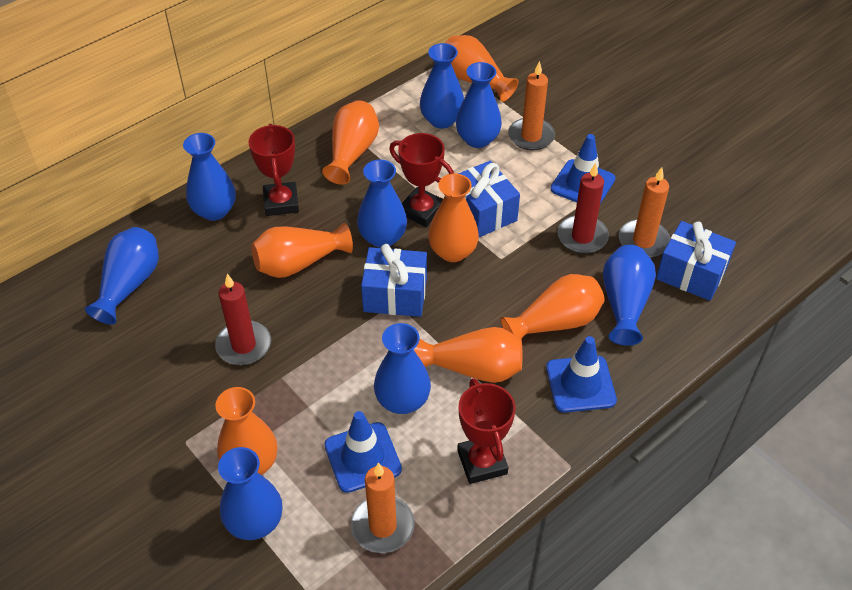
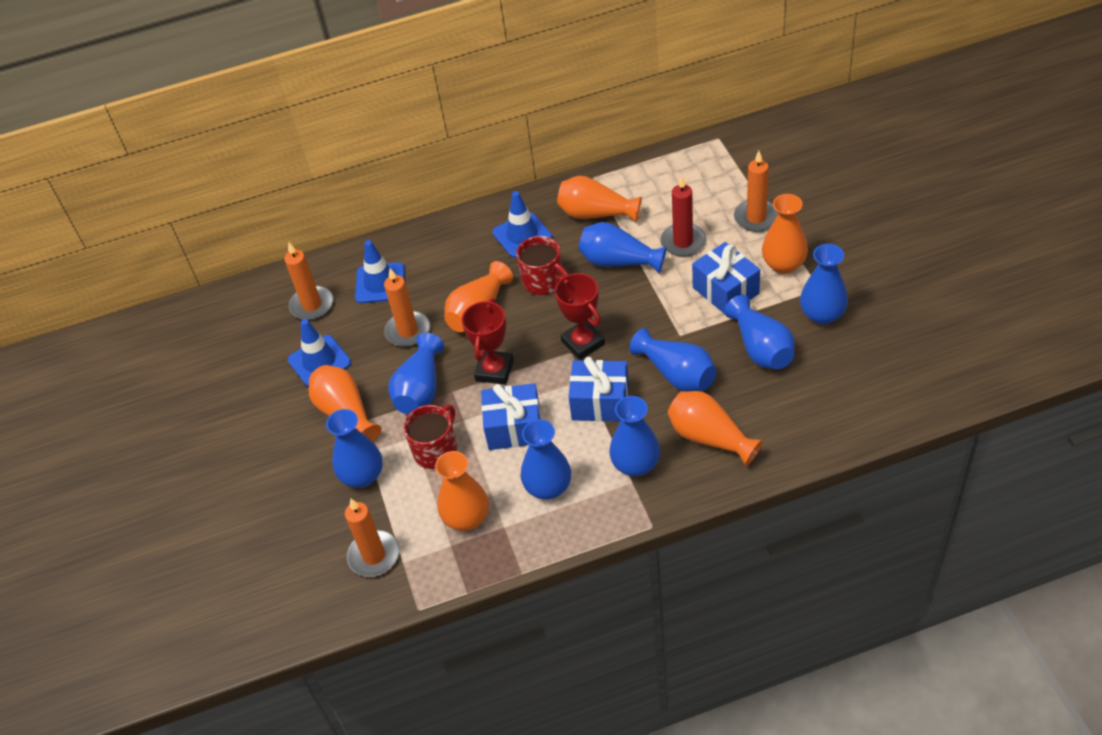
orange candle: [351,463,415,553] [508,61,555,150] [619,167,670,258] = 3 -> [284,243,334,320] [345,499,400,577] [384,268,430,347] [734,151,778,232] = 4
orange vase: [215,387,277,475] [252,223,353,278] [322,100,379,185] [415,327,522,383] [428,173,479,262] [445,35,518,102] [501,274,605,339] = 7 -> [309,365,381,442] [435,451,489,531] [444,261,513,332] [557,176,642,222] [668,391,763,466] [762,194,808,274] = 6
red candle: [215,274,271,365] [558,163,609,254] = 2 -> [660,175,706,257] = 1
red mug: none = 0 -> [403,405,457,469] [516,236,569,295] = 2
red trophy: [249,124,299,216] [389,133,454,227] [457,378,515,484] = 3 -> [461,298,514,385] [555,273,605,360] = 2

